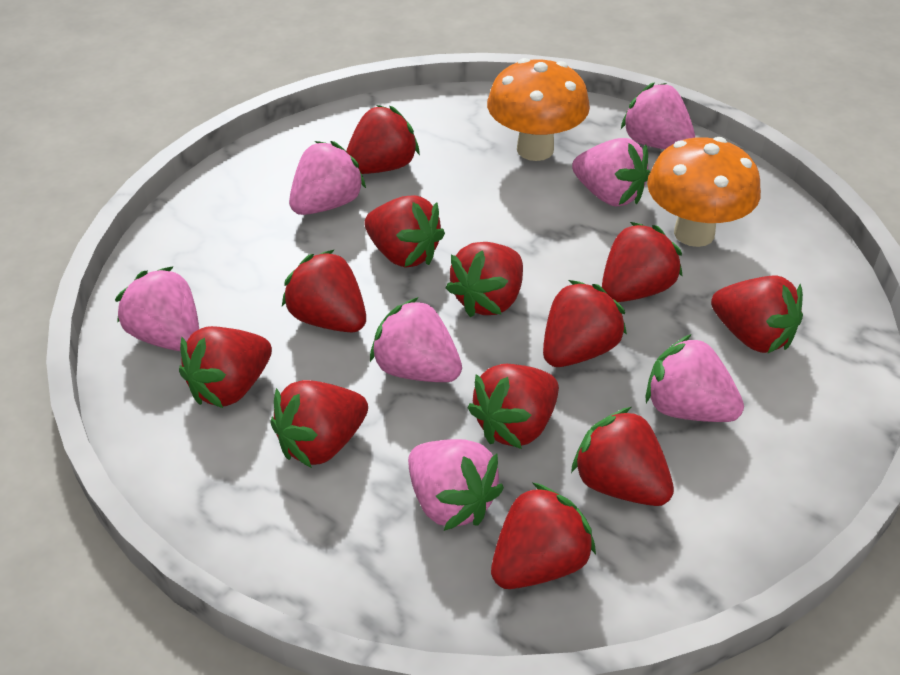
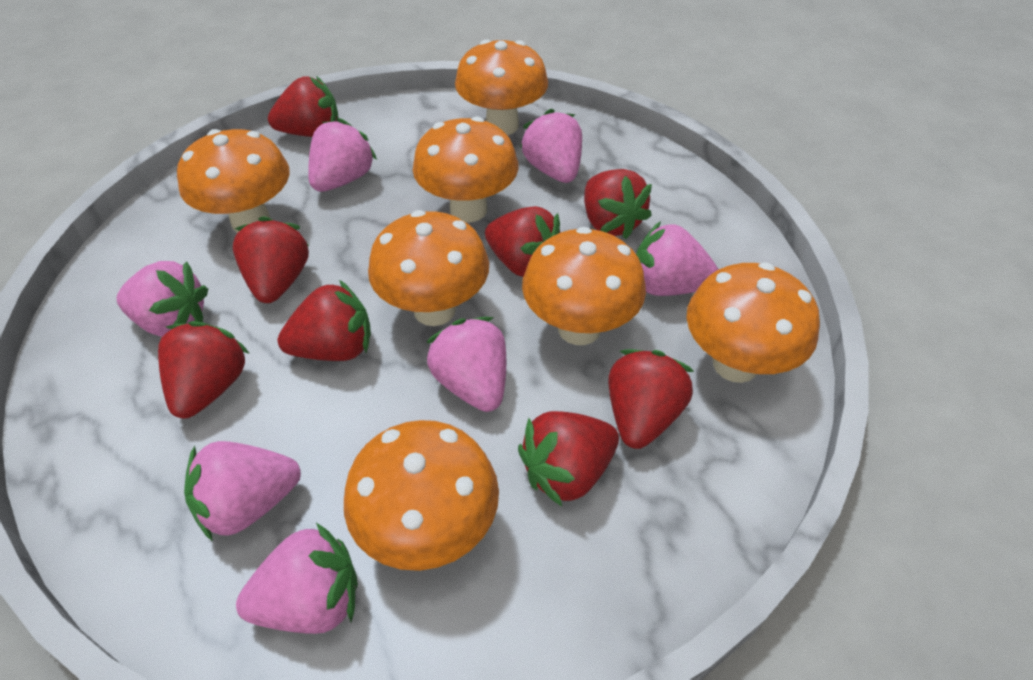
orange mushroom: [487,58,590,161] [647,137,761,247] = 2 -> [177,129,290,233] [344,420,499,571] [368,210,489,326] [413,116,518,222] [455,39,548,135] [522,227,646,345] [686,263,820,383] = 7
red strawberry: [179,326,272,408] [271,380,368,468] [282,250,366,332] [346,105,420,174] [365,195,445,268] [446,242,523,317] [467,364,559,449] [491,483,596,589] [543,280,627,367] [571,407,674,506] [602,222,683,302] [711,276,803,354] = 12 -> [158,321,250,418] [233,216,309,303] [268,76,339,137] [278,280,371,361] [485,206,561,277] [518,411,619,507] [584,169,652,239] [608,349,694,449] = 8

